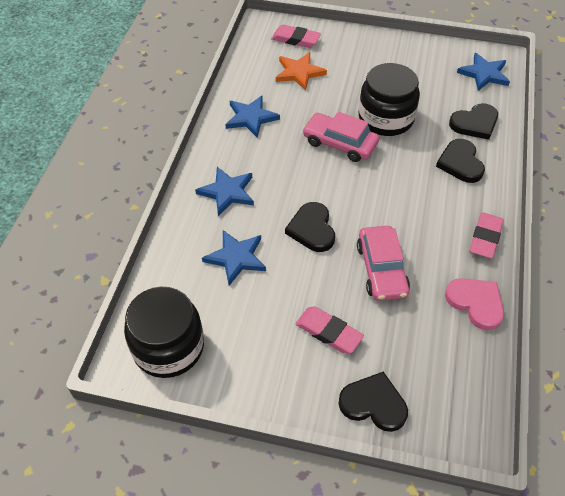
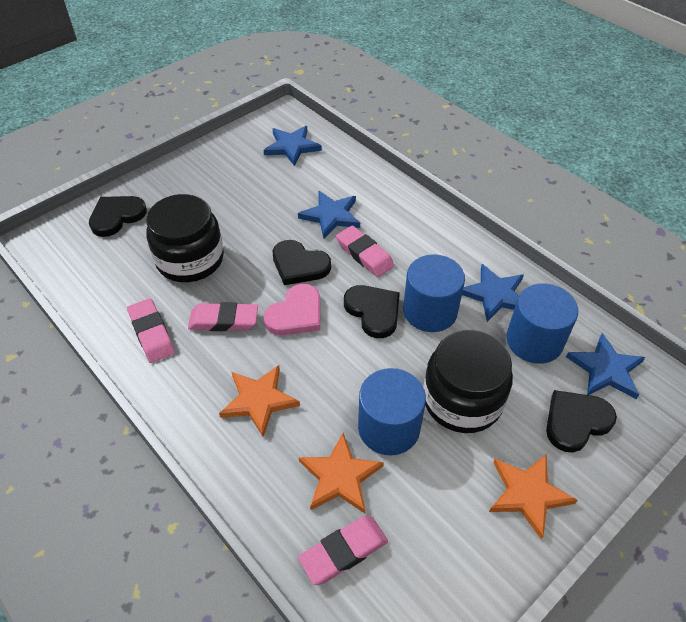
blue cylinder: none = 0 -> [358,368,426,455] [403,254,465,332] [506,283,578,364] = 3
orange star: [276,52,327,91] = 1 -> [219,365,300,437] [299,433,384,513] [489,455,578,539] = 3
pink car: [302,111,379,162] [357,226,410,301] = 2 -> none = 0
pink eraser: [271,25,321,48] [295,306,364,354] [470,212,504,259] = 3 -> [127,298,175,363] [188,302,258,331] [298,516,388,585] [336,225,394,277] = 4

